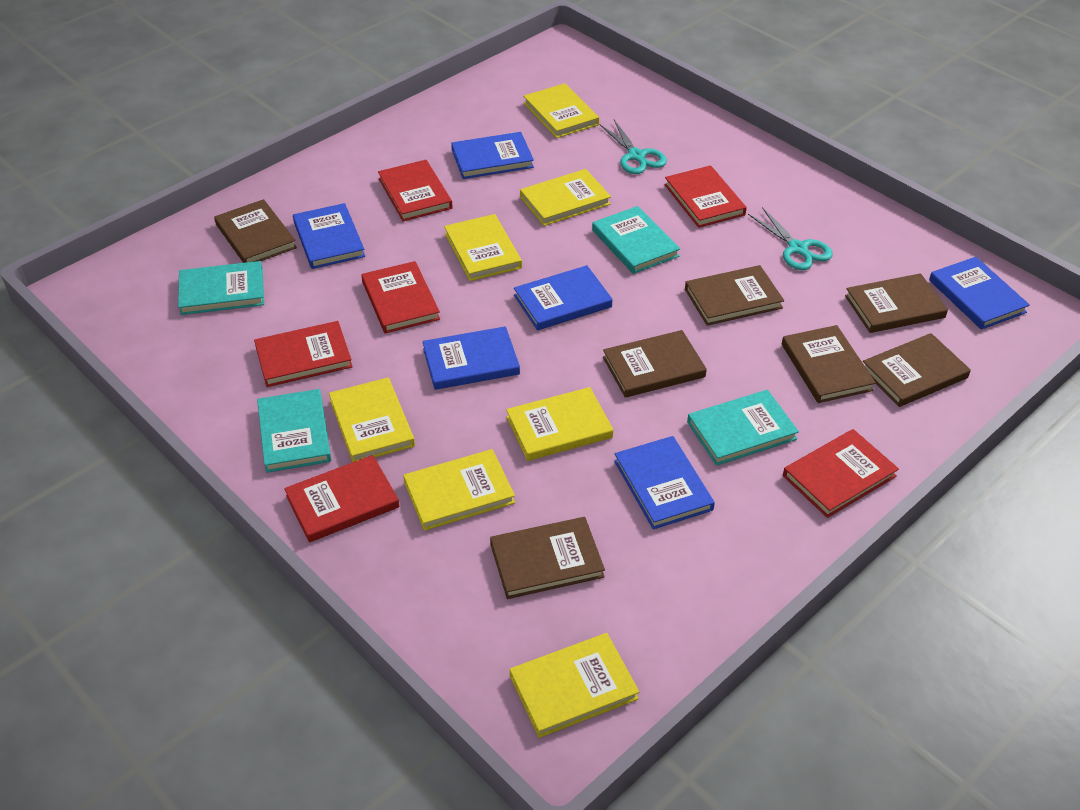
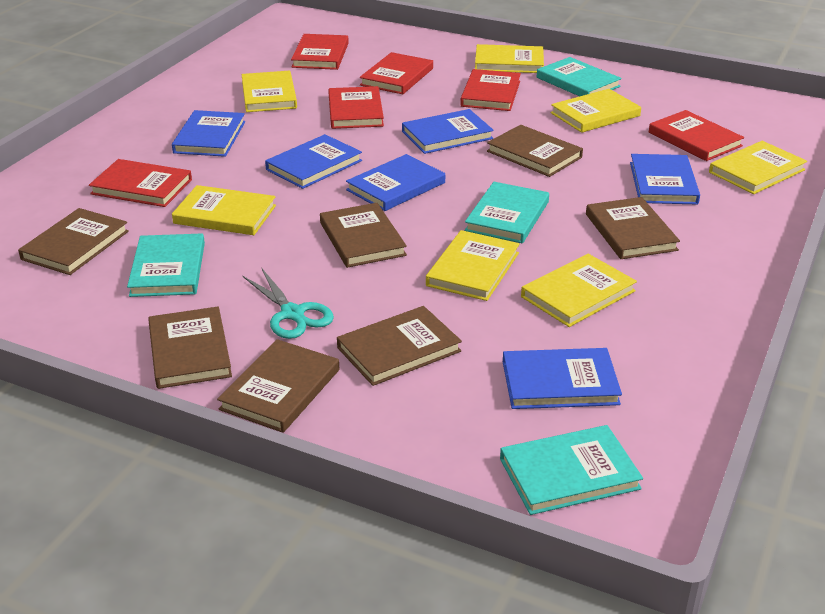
turquoise scissors: [600,120,667,174] [748,207,833,270] = 2 -> [243,269,334,339] = 1

